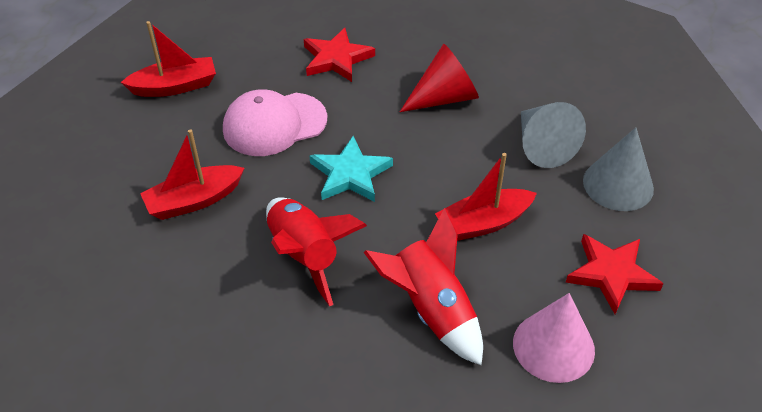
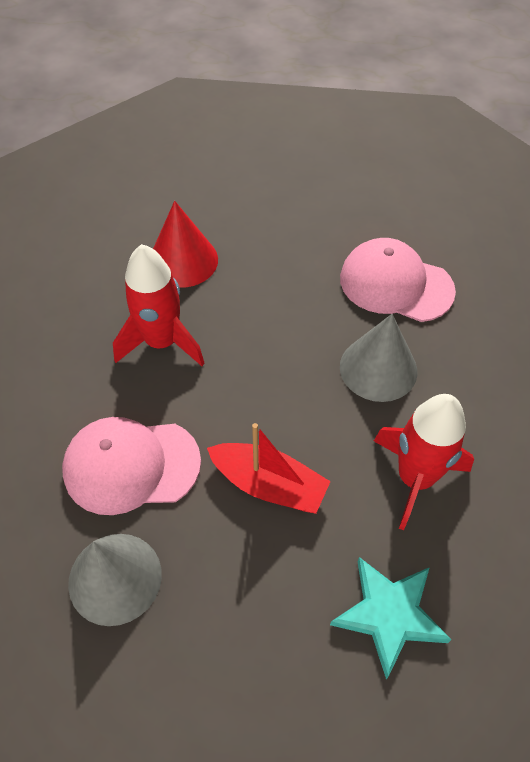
pink cap: [223,89,327,156] = 1 -> [62,417,201,515] [340,238,456,322] = 2
pink cone: [513,293,595,383] = 1 -> none = 0
red boat: [121,21,216,97] [140,129,244,220] [435,153,537,241] = 3 -> [207,423,331,514] = 1
red star: [304,28,375,82] [565,234,664,314] = 2 -> none = 0

